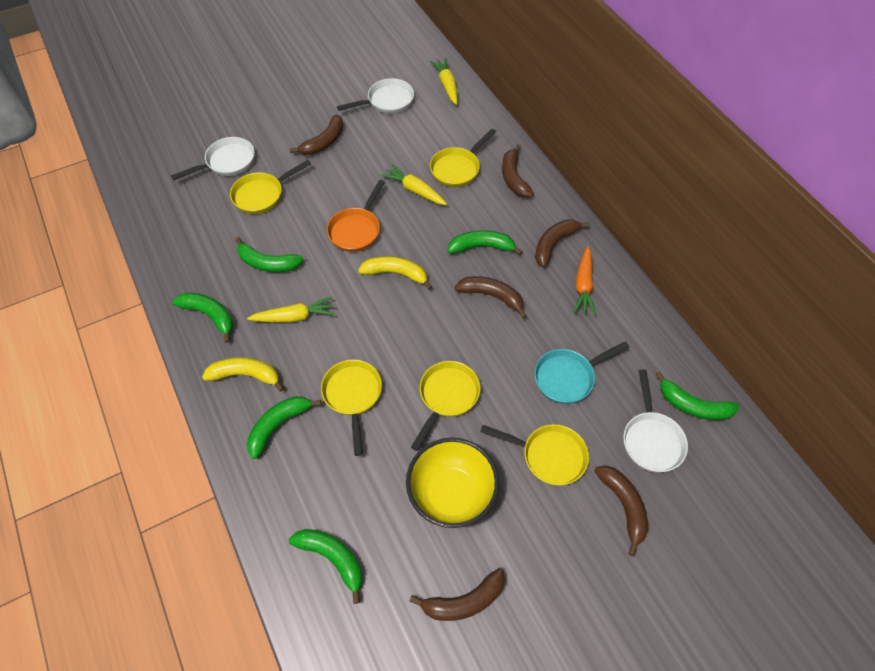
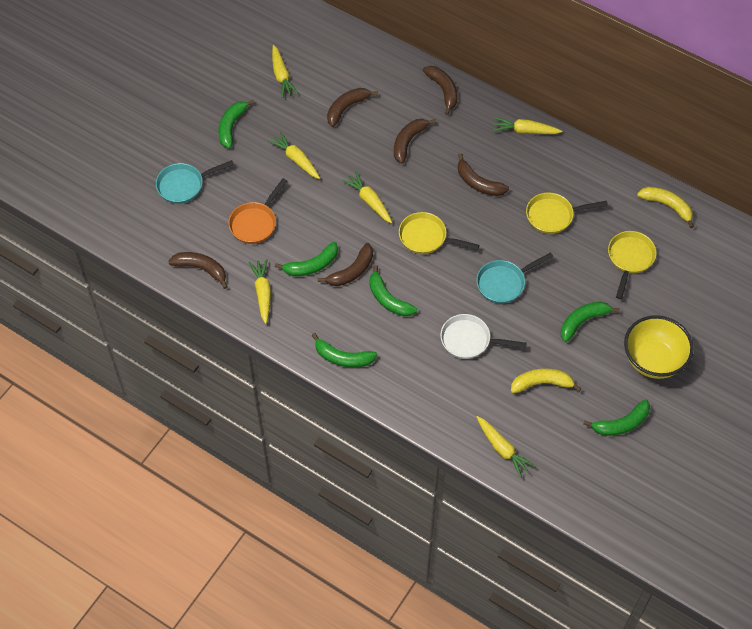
orange carrot: [573,246,596,316] = 1 -> none = 0
turquoise pan: [534,341,629,404] = 1 -> [156,160,234,204] [476,252,553,304] = 2
white pan: [171,137,255,180] [337,78,414,114] [623,369,688,473] = 3 -> [440,314,527,359] = 1
yellow carrot: [247,297,335,323] [381,164,447,205] [430,58,458,105] = 3 -> [249,259,271,324] [268,131,320,179] [272,45,299,98] [342,171,392,224] [477,416,536,478] [493,117,562,134] = 6
yellow pan: [230,160,311,214] [321,359,382,456] [411,361,480,451] [430,129,496,187] [480,424,589,486] = 5 -> [399,212,479,254] [526,192,608,234] [608,231,656,299] = 3

